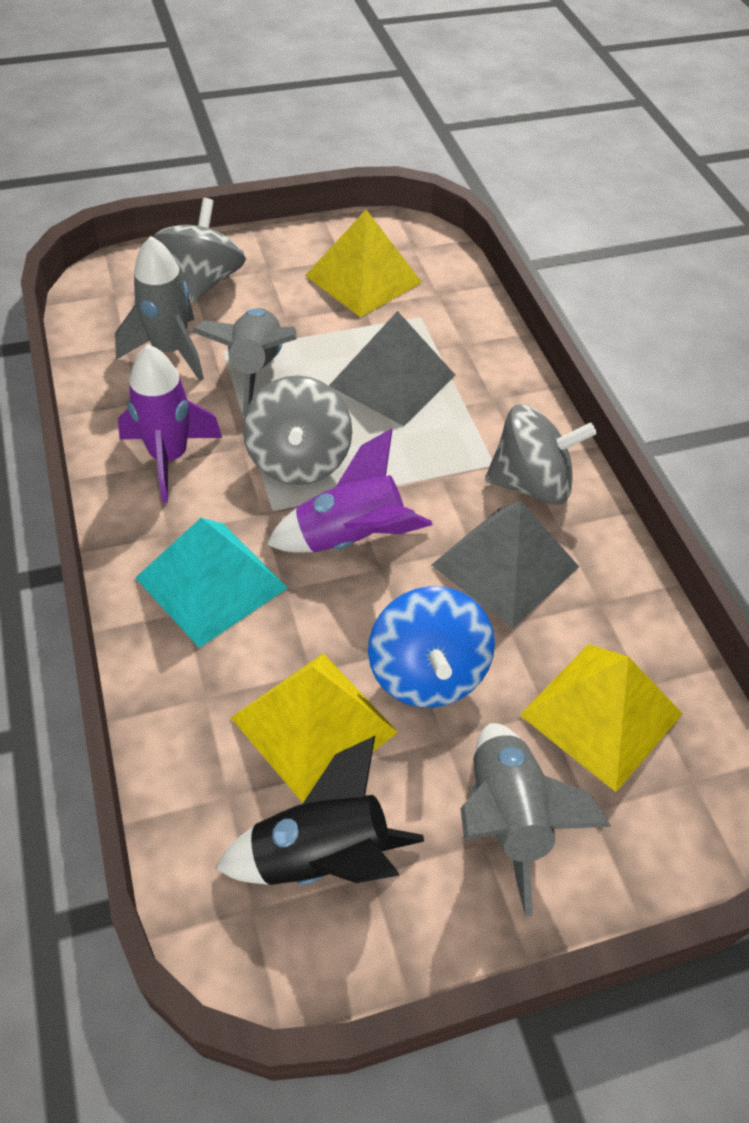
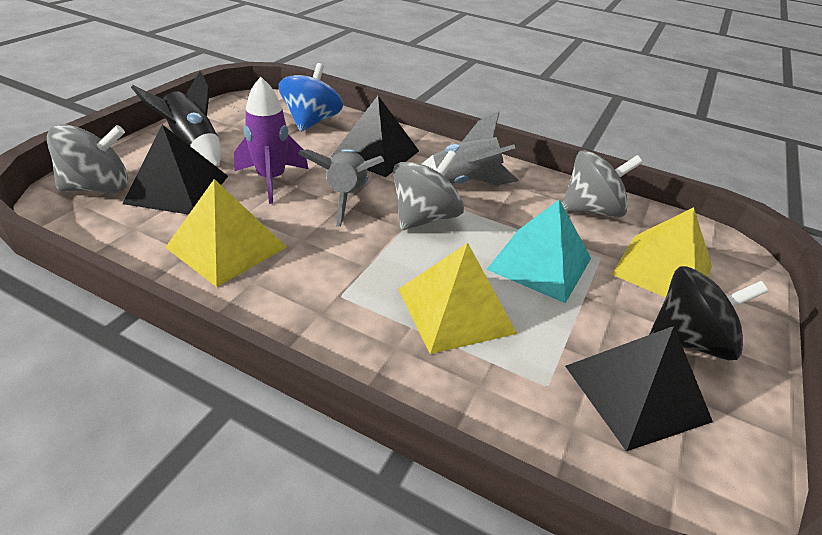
black pyramid: none = 0 -> [122,125,228,215] [331,96,419,177] [565,326,713,451] = 3
black spinning top: none = 0 -> [649,266,768,360] = 1
grey pyramid: [329,311,455,426] [431,501,579,629] = 2 -> none = 0
grey rocket: [115,236,204,381] [192,308,297,416] [460,723,611,917] = 3 -> [298,149,384,227] [422,111,519,185] = 2
purple rocket: [118,344,222,503] [267,428,433,552] = 2 -> [234,77,308,204] = 1

